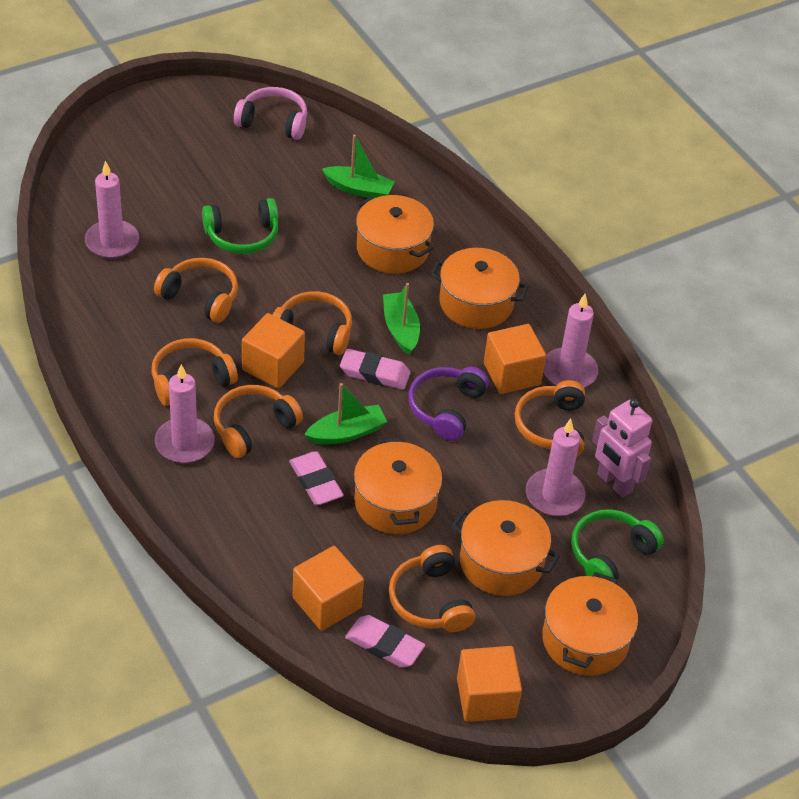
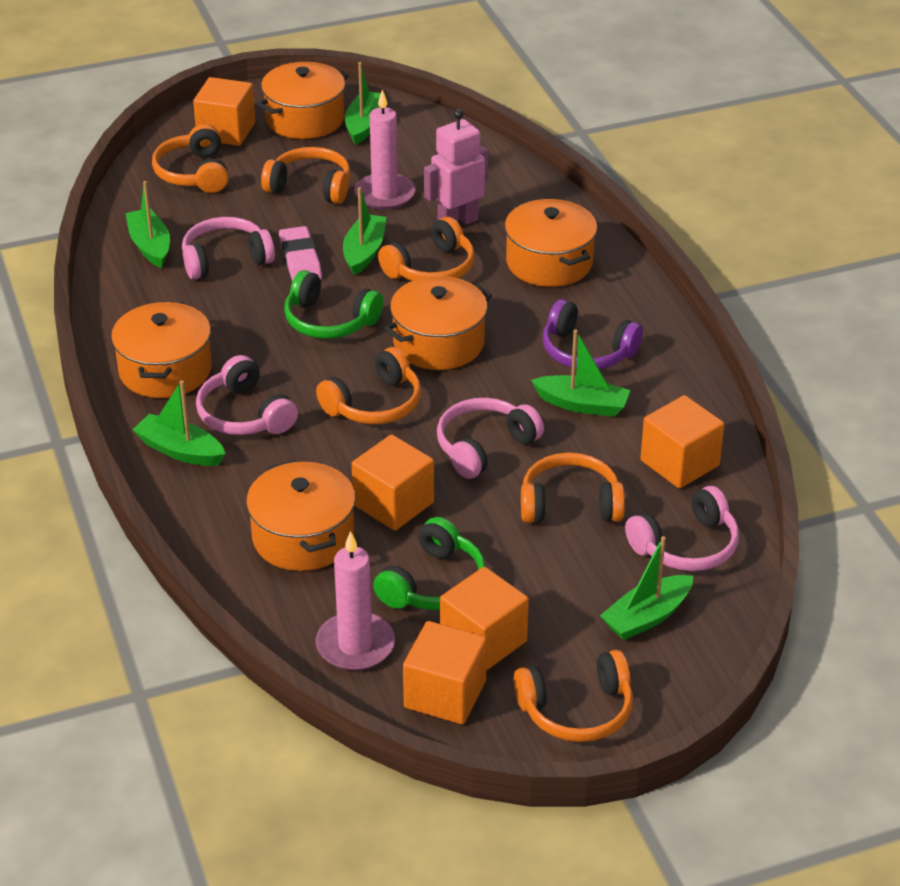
green boat: [304,383,387,445] [322,135,395,198] [383,283,420,355] = 3 -> [126,181,170,268] [133,381,225,466] [343,187,386,275] [345,62,381,145] [531,330,631,417] [600,536,693,640] = 6
orange cube: [242,313,305,388] [293,546,364,631] [457,646,522,722] [484,324,546,394] = 4 -> [193,77,255,146] [352,434,434,531] [403,621,487,724] [440,567,529,671] [640,395,724,489] = 5
pink candle: [85,161,139,258] [155,364,215,463] [526,419,586,516] [543,294,598,387] = 4 -> [316,531,395,671] [354,89,415,210] = 2
pink eraser: [289,451,344,505] [340,349,410,390] [345,615,425,668] = 3 -> [279,226,322,282] = 1
pink headphones: [234,87,307,140] = 1 -> [182,217,275,280] [196,355,298,435] [437,398,544,479] [625,486,739,571] = 4

